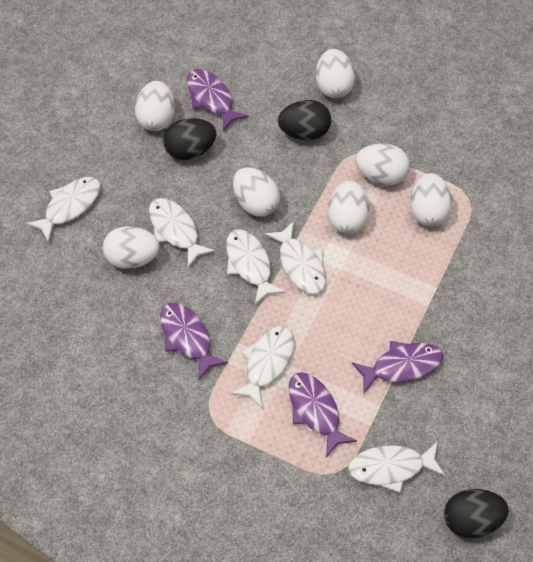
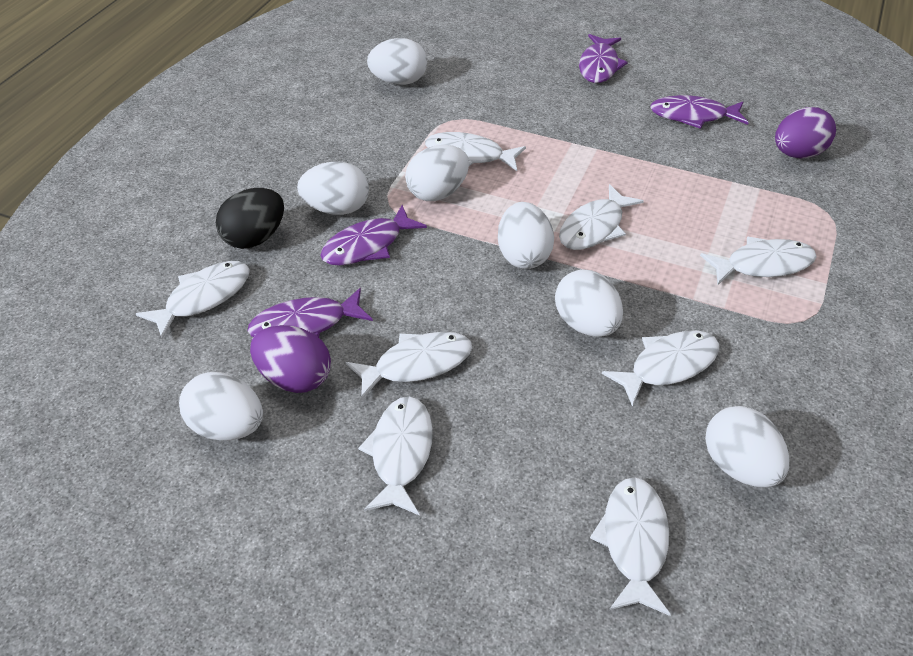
black egg: [163,118,217,160] [278,100,331,140] [444,489,509,538] = 3 -> [216,188,284,249] = 1
purple egg: none = 0 -> [250,325,331,393] [775,107,836,158] = 2
white fish: [26,177,100,243] [149,198,215,268] [226,229,286,305] [231,326,294,408] [265,221,326,294] [348,442,445,493] = 6 -> [136,261,250,339] [346,332,472,399] [358,396,433,515] [425,132,526,171] [559,184,644,250] [590,477,671,616] [602,330,719,407] [700,237,817,285] = 8

